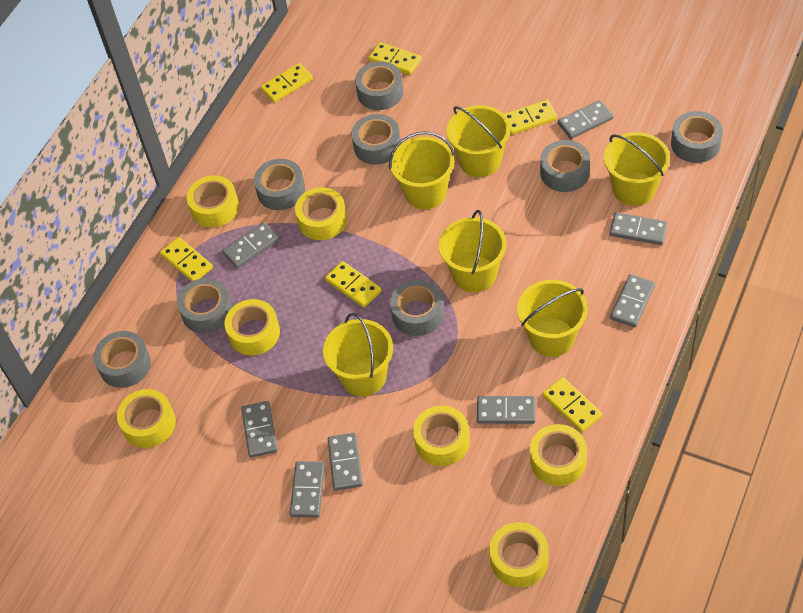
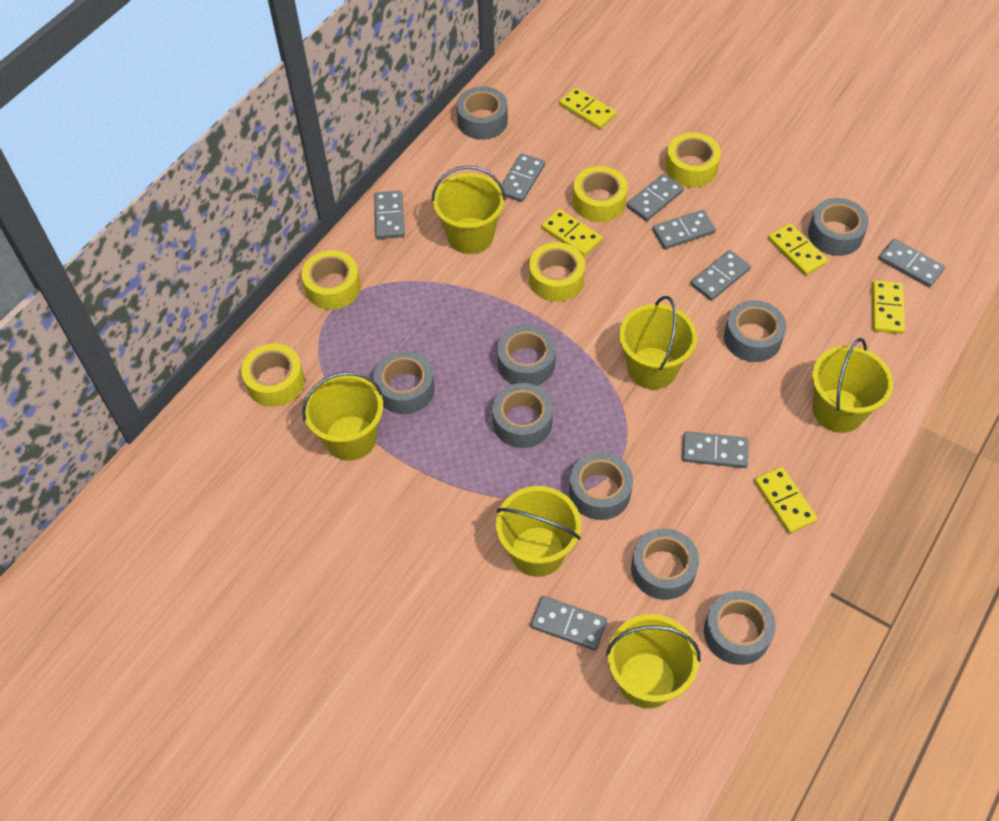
grey tape: [93,331,151,388] [177,278,232,334] [254,159,305,210] [351,114,401,165] [355,61,403,110] [390,280,444,336] [540,140,590,192] [671,111,723,163] = 8 -> [374,351,435,414] [456,87,508,140] [492,383,553,448] [497,325,556,386] [569,452,633,520] [631,528,699,600] [704,591,776,665] [724,300,786,362] [808,198,869,256] = 9
yellow domino: [160,237,213,282] [260,63,313,103] [325,261,382,308] [368,42,421,75] [504,100,557,135] [542,377,602,433] = 6 -> [541,209,602,257] [559,87,616,129] [754,467,818,534] [768,223,828,276] [872,280,905,334] = 5
yellow tape: [117,389,176,448] [187,175,239,227] [224,299,280,355] [295,187,347,240] [413,406,470,466] [489,522,549,587] [530,424,587,486] = 7 -> [241,344,305,407] [302,250,361,310] [529,242,585,302] [573,166,628,222] [665,132,721,188] = 5

